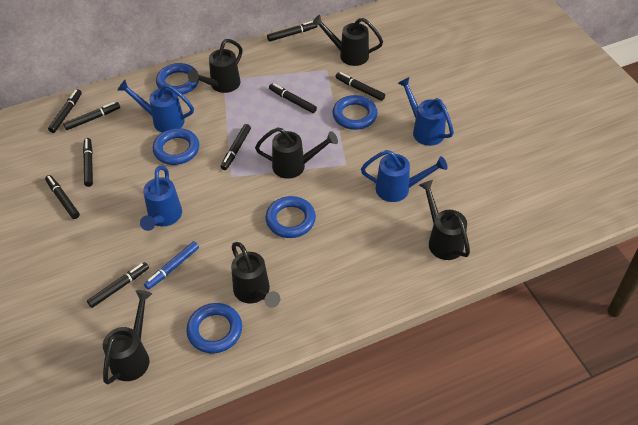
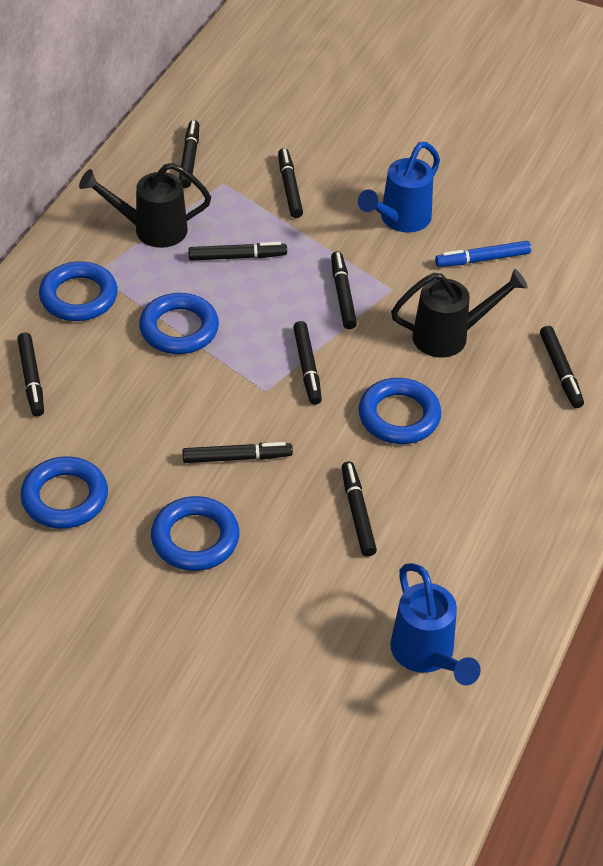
black watering can: [103,290,152,384] [188,39,243,93] [231,242,280,308] [255,127,338,179] [312,15,383,66] [419,180,470,260] = 6 -> [79,162,211,248] [391,269,528,358] = 2
blue watering can: [118,80,194,133] [140,166,182,231] [361,150,448,202] [398,77,454,146] = 4 -> [358,142,440,233] [390,563,481,685] = 2

